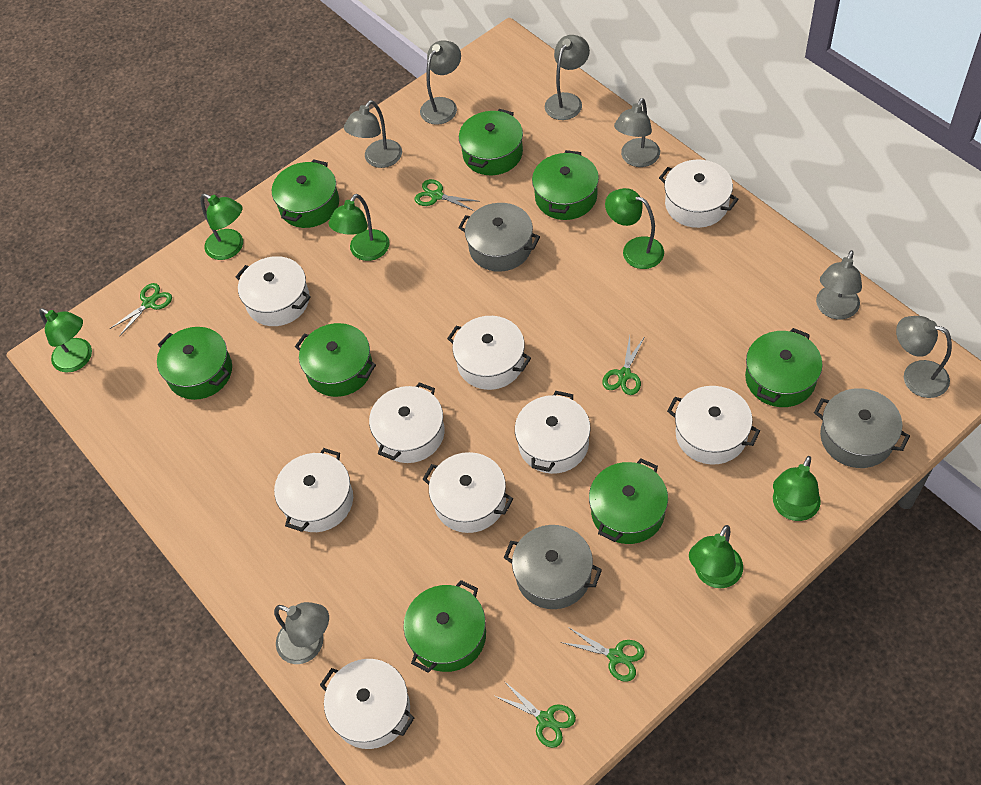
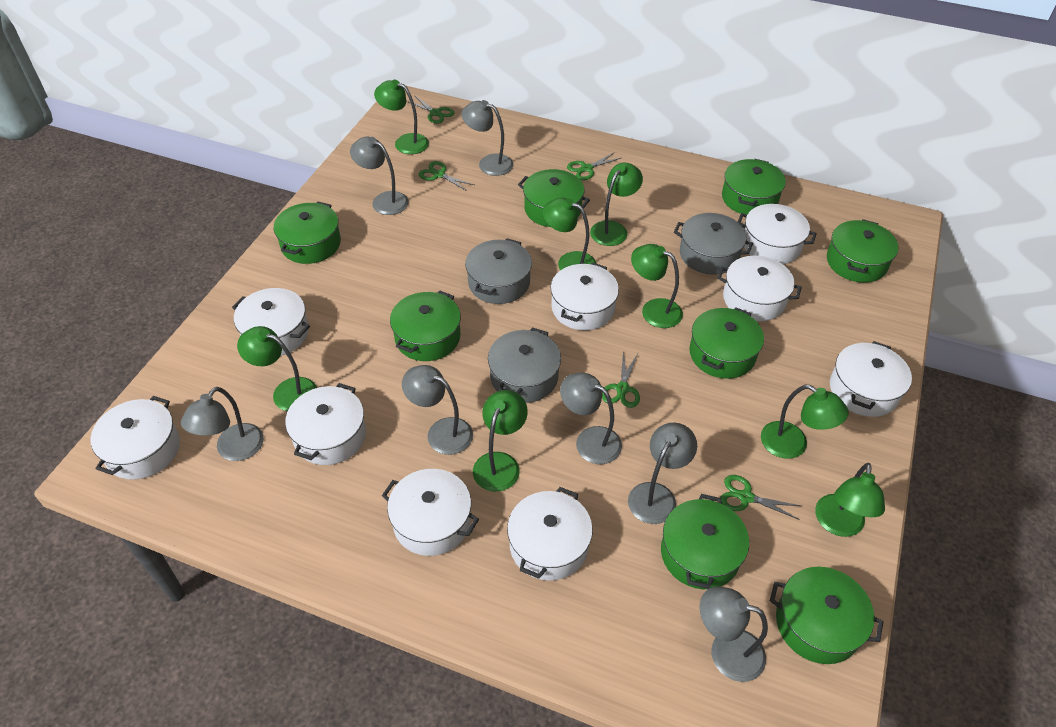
green lamp: [39,308,92,373] [201,194,243,260] [329,194,390,261] [605,188,664,269] [689,525,743,588] [773,456,821,521] = 6 -> [237,326,317,411] [374,80,429,154] [473,390,528,492] [543,197,596,270] [590,162,643,246] [631,244,683,328] [761,385,849,459] [815,463,885,537] = 8

